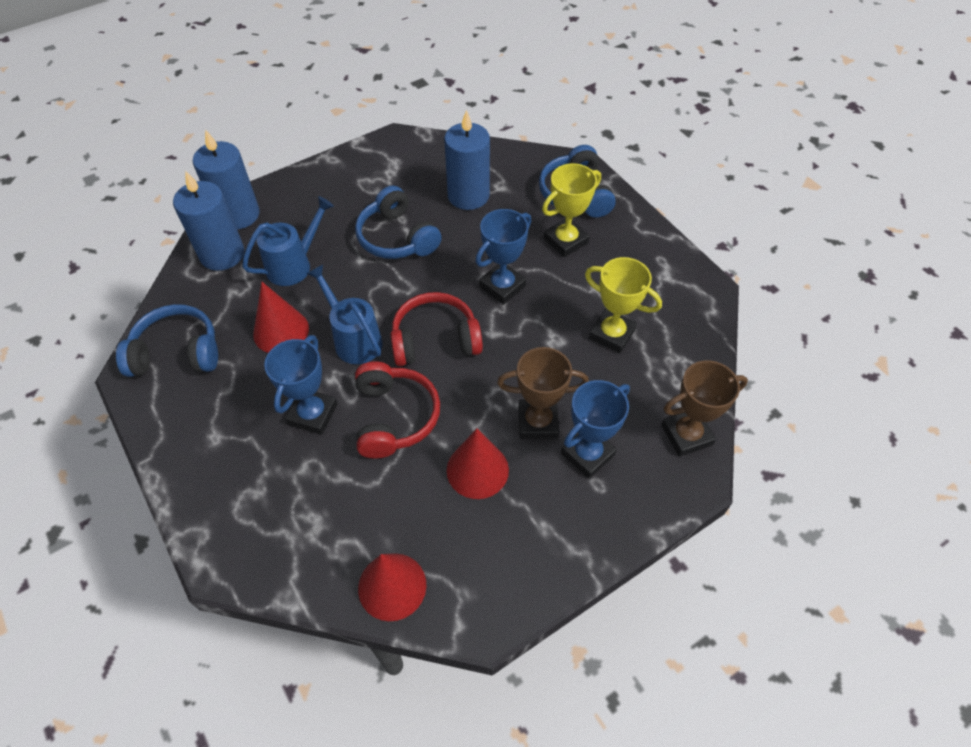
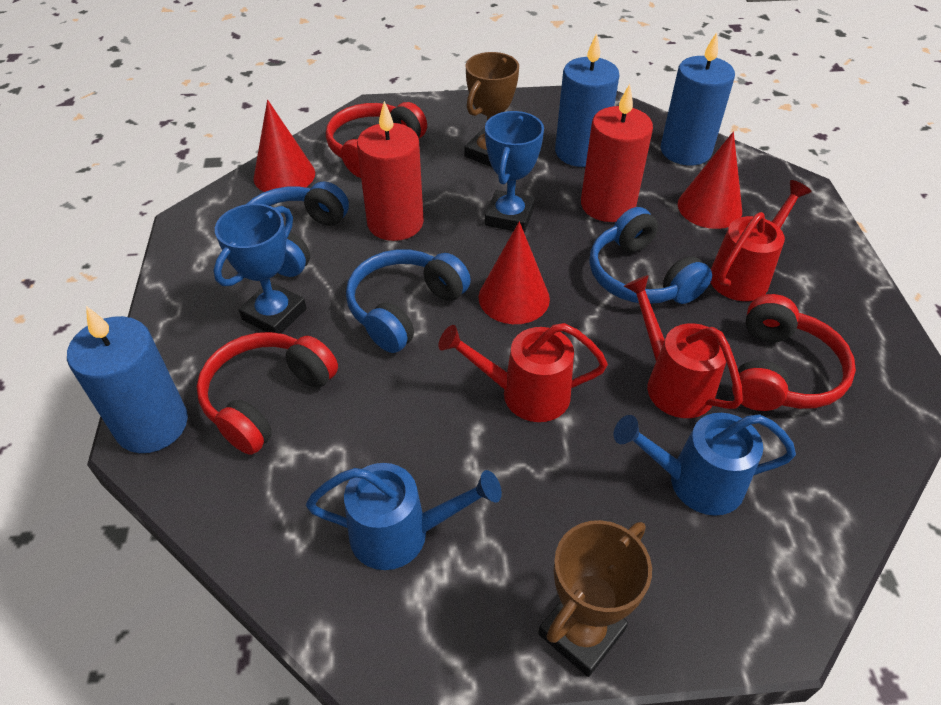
blue trophy: [264,335,337,435] [476,209,531,304] [561,380,630,479] = 3 -> [214,204,307,334] [485,111,544,233] = 2
red candle: none = 0 -> [357,101,424,241] [581,84,653,222] = 2
red headphones: [355,361,440,459] [390,292,483,366] = 2 -> [197,332,338,455] [326,102,427,178] [732,294,856,411] = 3
red watering can: none = 0 -> [438,323,608,422] [624,275,743,418] [710,180,812,301] = 3
yellow trophy: [542,163,601,257] [585,257,662,353] = 2 -> none = 0

